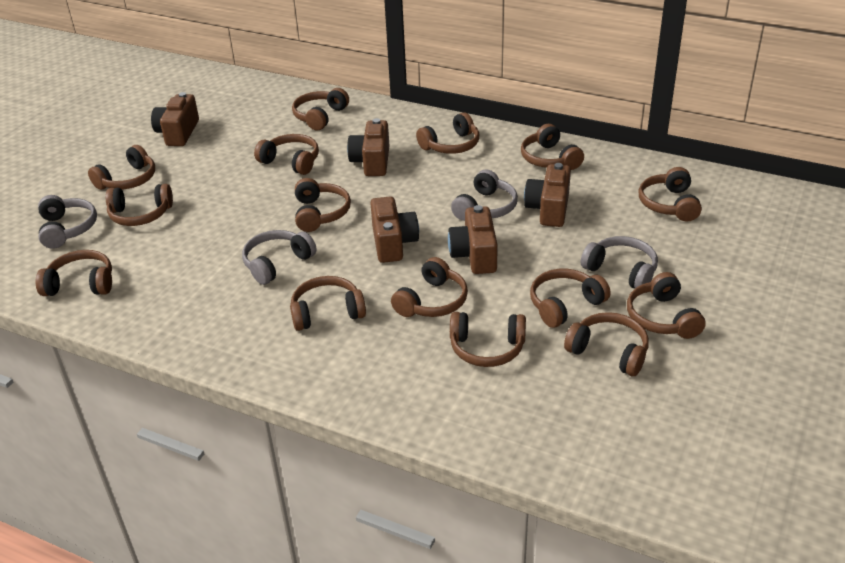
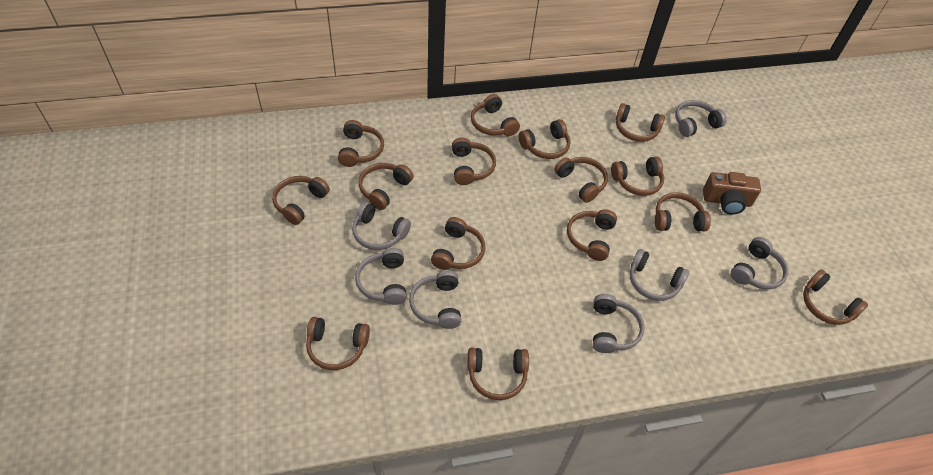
brown camera: [151,92,199,146] [347,118,390,176] [370,196,419,263] [448,205,498,274] [524,163,571,227] = 5 -> [703,172,761,215] = 1
grey headphones: [38,195,97,249] [242,230,317,285] [451,169,518,221] [581,236,658,288] = 4 -> [352,202,411,250] [355,248,407,305] [409,270,461,329] [593,294,645,353] [630,249,689,301] [675,100,727,137] [731,237,788,289] = 7

